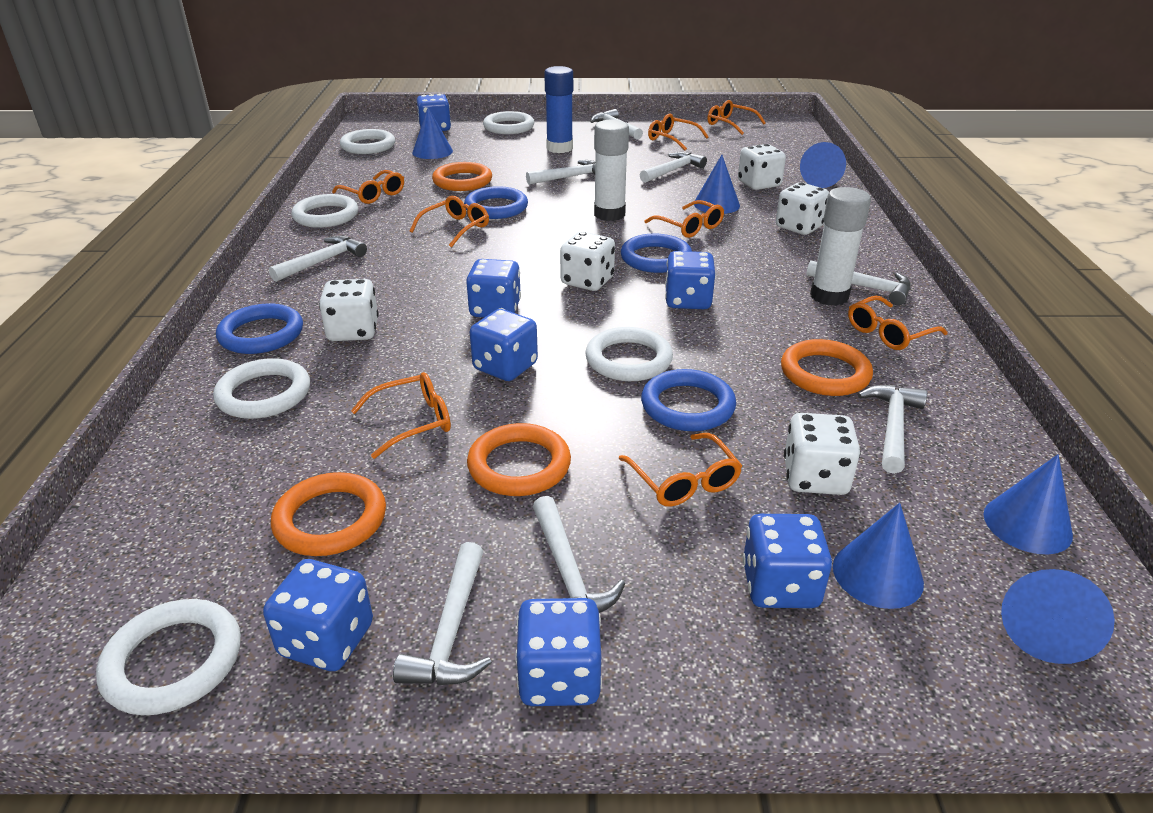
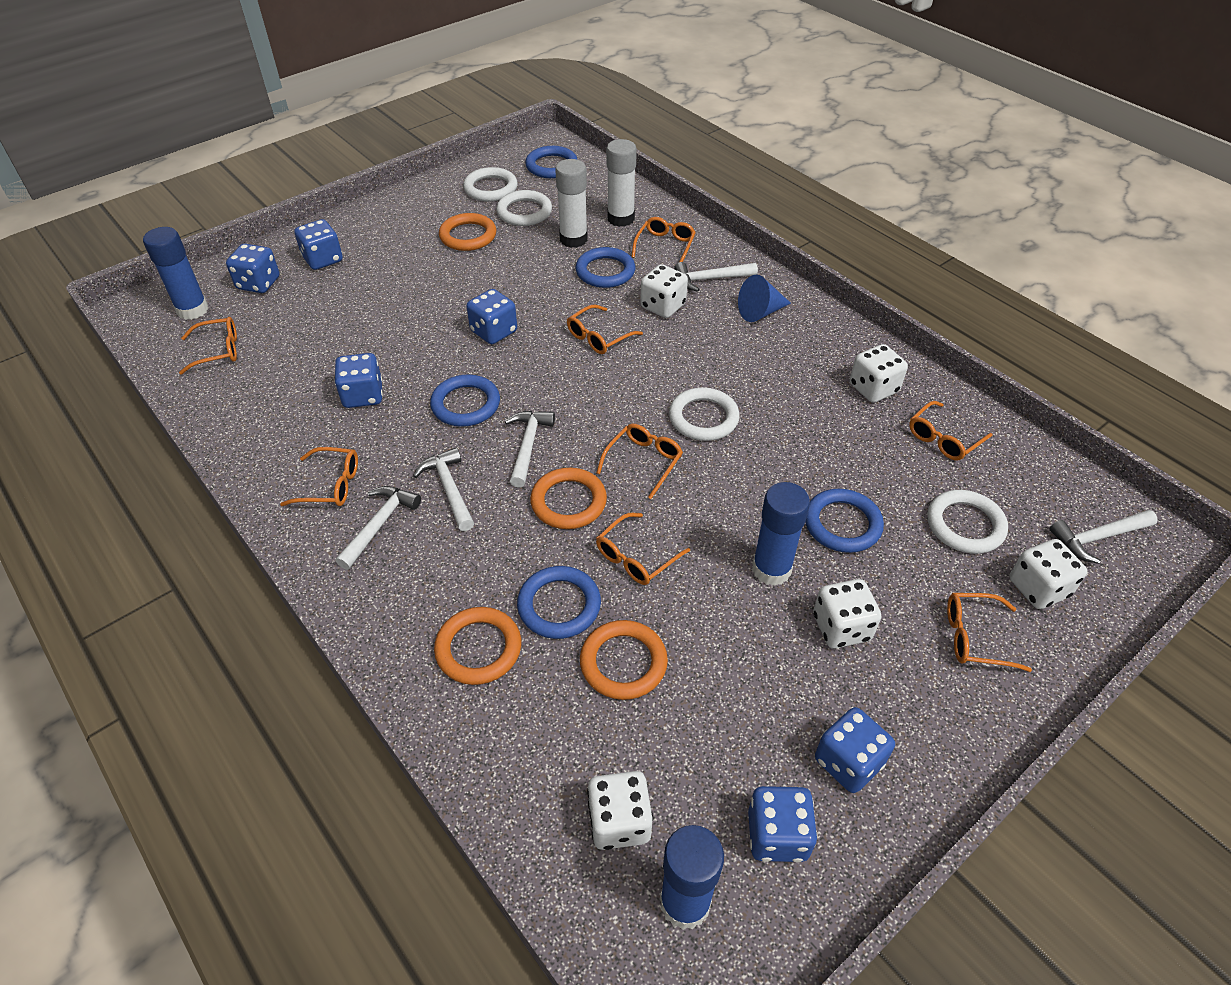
blue cone: [412,107,453,159] [694,155,740,214] [800,142,846,188] [833,503,924,609] [984,454,1073,554] [1001,569,1115,664] = 6 -> [738,275,791,322] = 1
blue dice: [263,559,373,671] [417,94,451,131] [466,259,521,317] [470,309,538,381] [515,598,602,706] [665,251,716,309] [742,514,832,608] = 7 -> [226,244,280,293] [294,219,343,270] [334,353,383,408] [466,289,517,344] [748,786,818,862] [815,707,895,793] = 6
blue glue stick: [544,66,573,153] = 1 -> [143,227,209,320] [660,825,724,930] [752,482,810,586] = 3
blue ring: [216,304,303,354] [464,186,528,219] [621,234,692,273] [641,369,736,431] = 4 -> [430,375,500,427] [517,566,601,639] [525,146,578,178] [575,247,635,288] [805,489,884,553] = 5
white hammer: [269,236,367,282] [393,542,492,685] [526,160,595,185] [533,496,625,613] [590,109,643,140] [640,152,707,183] [806,260,911,305] [858,385,927,474] = 8 -> [336,486,421,570] [413,447,474,531] [505,411,555,488] [674,262,758,292] [1050,510,1158,564] = 5
white ring: [96,599,241,715] [213,358,310,419] [291,194,358,228] [340,129,395,154] [483,111,534,134] [585,327,673,381] = 6 -> [463,167,518,202] [496,190,552,226] [669,387,740,441] [927,490,1008,554] = 4

